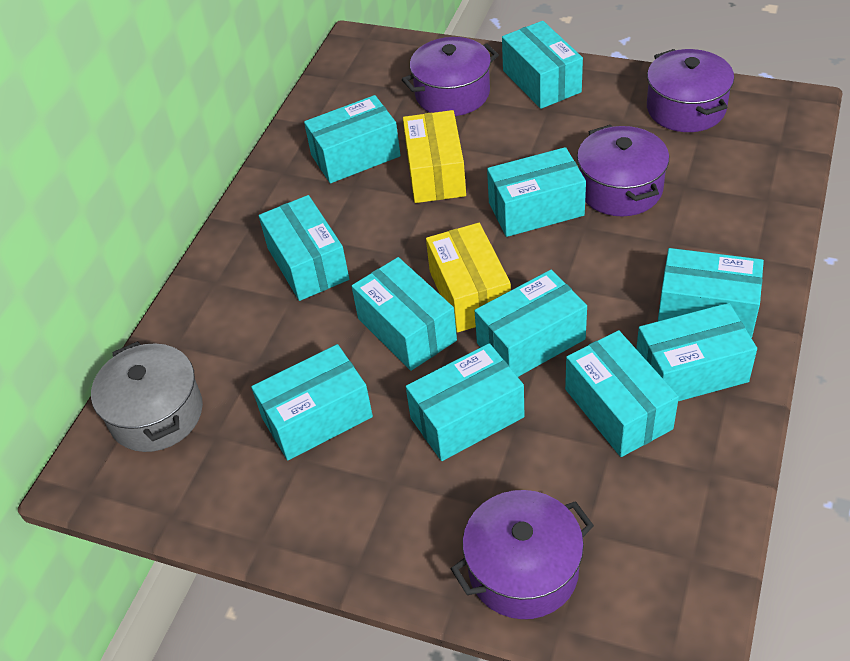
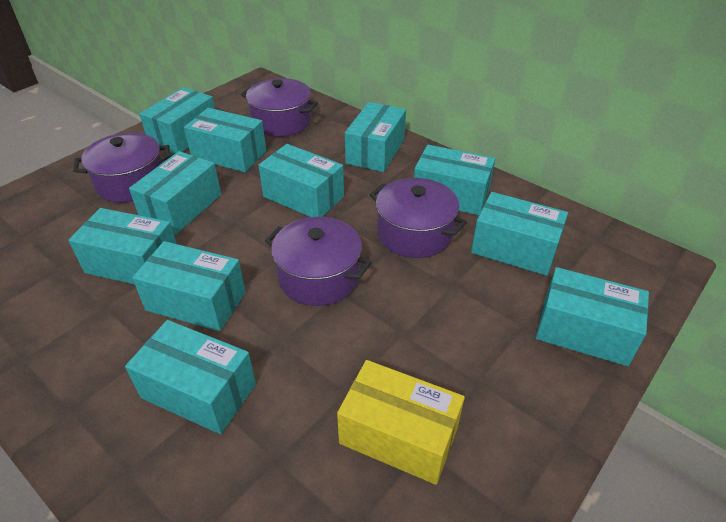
grey pot: [91,341,203,452] = 1 -> none = 0
yellow box: [403,110,466,203] [426,223,511,332] = 2 -> [337,360,465,485] = 1

